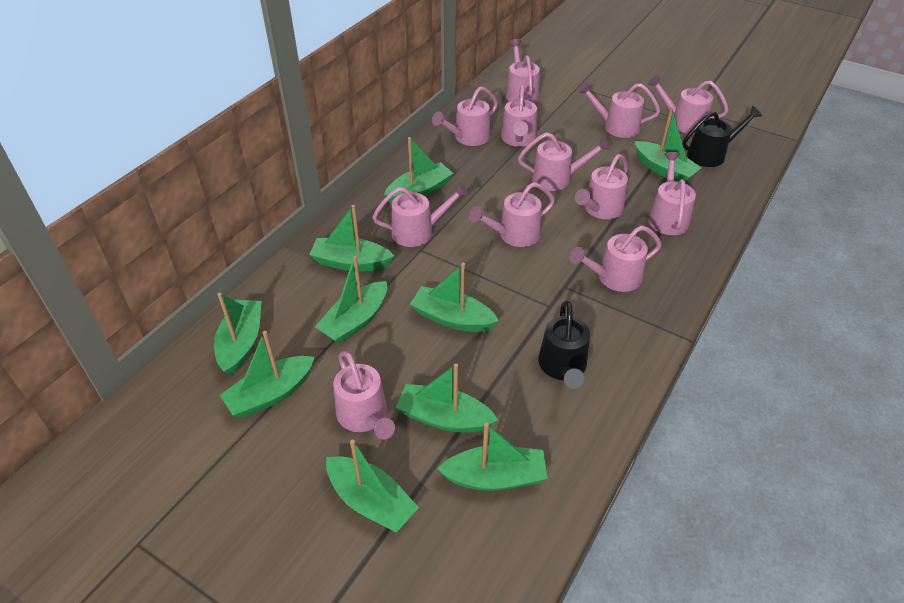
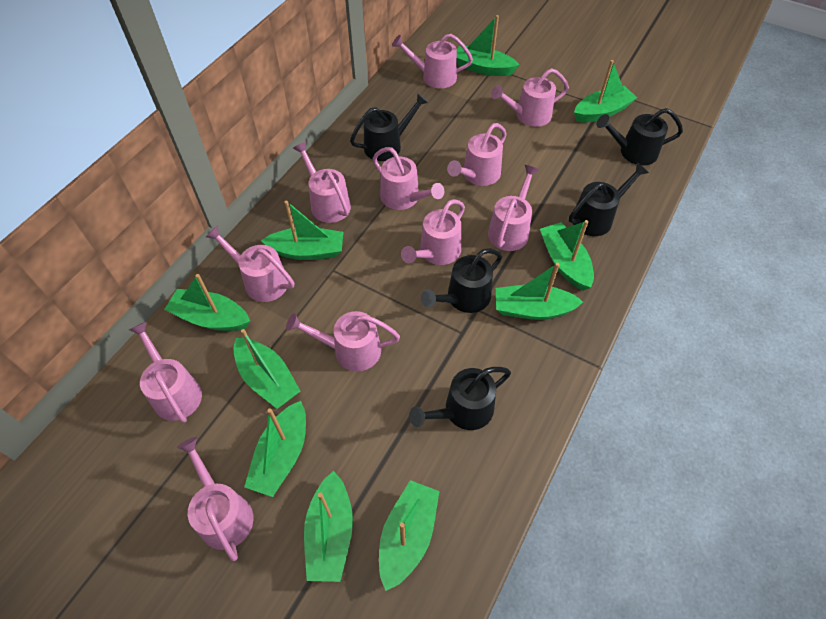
black watering can: [538,301,590,389] [683,106,762,167] = 2 -> [350,93,428,161] [409,367,511,430] [421,248,502,313] [569,162,649,236] [596,108,683,165] = 5
pink watering can: [333,351,395,440] [372,182,469,247] [432,86,498,146] [469,182,555,247] [501,86,537,147] [506,39,540,103] [518,133,610,191] [570,226,662,292] [575,154,628,219] [577,82,660,138] [647,75,729,134] [648,152,696,235] = 12 -> [129,321,202,423] [177,437,253,561] [206,225,294,302] [286,311,400,371] [293,142,351,223] [373,147,444,210] [392,34,473,88] [401,199,465,265] [447,123,506,186] [488,165,539,251] [491,68,569,127] = 11

